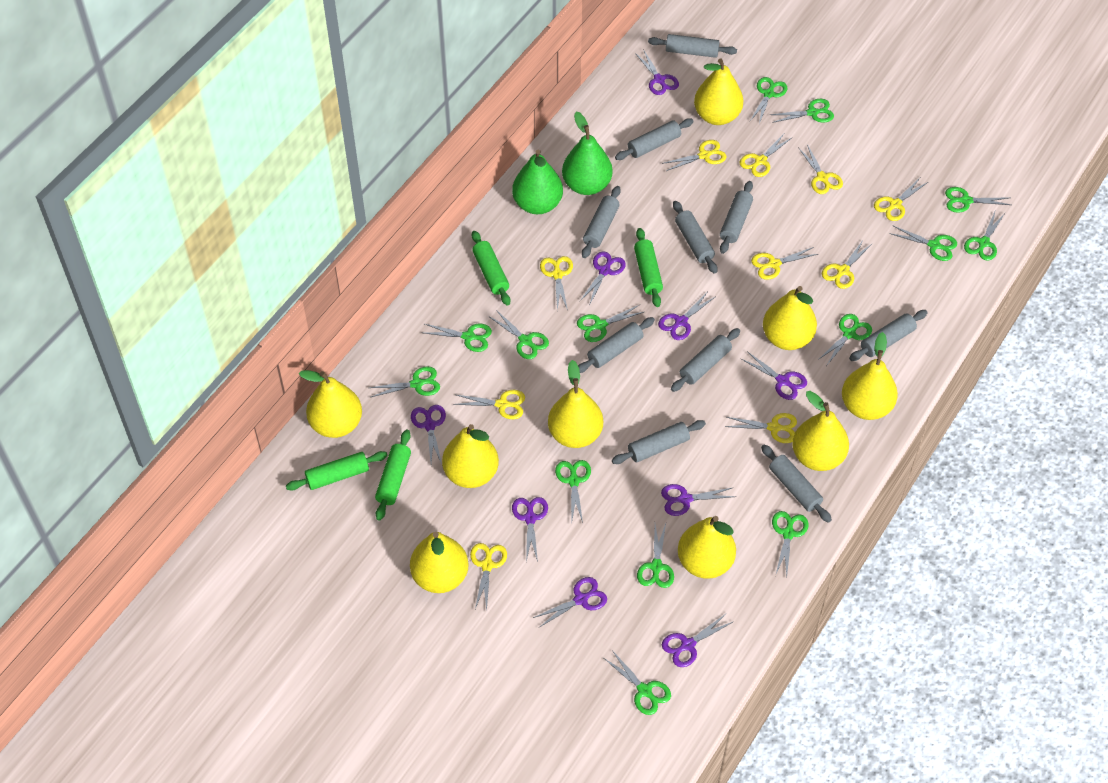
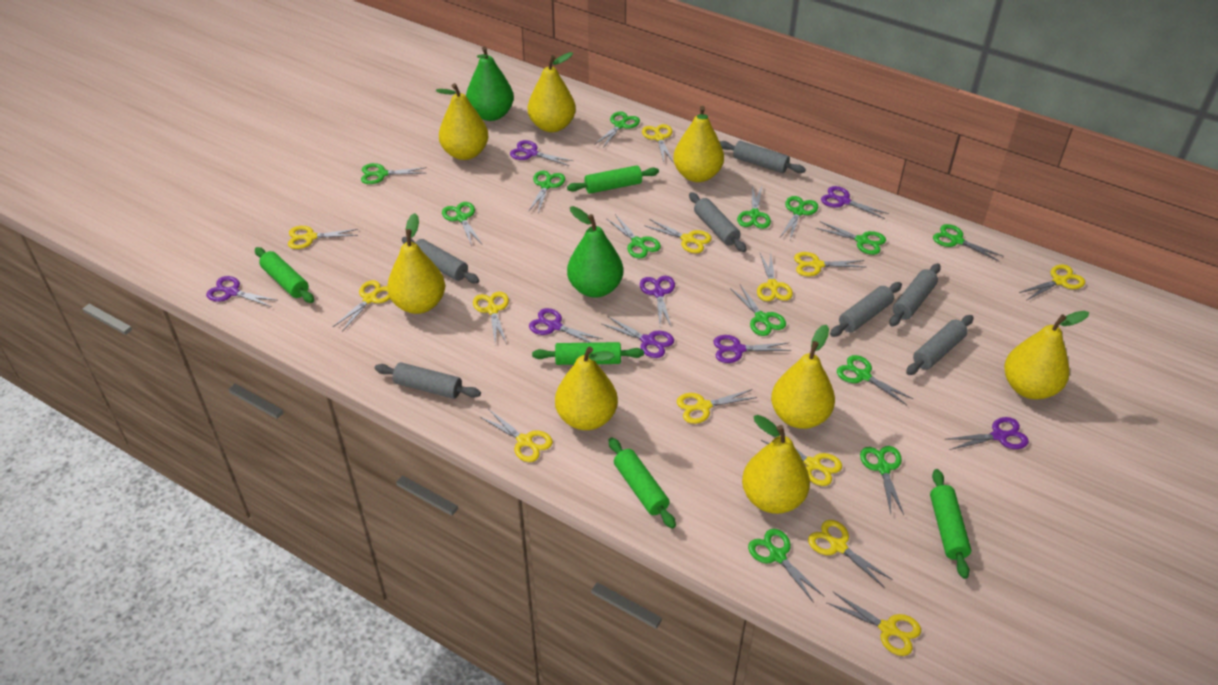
green rolling pin: [286,451,388,491] [375,430,411,521] [472,231,510,306] [634,228,663,307] = 4 -> [255,247,314,303] [532,342,644,365] [567,165,659,194] [609,437,676,529] [930,469,971,579] = 5
green scissors: [369,366,440,397] [424,324,492,352] [488,310,549,359] [555,460,591,523] [577,305,644,342] [604,650,671,715] [637,524,674,588] [750,77,787,124] [770,99,834,123] [772,511,809,577] [818,314,872,365] [889,226,957,261] [945,187,1011,213] [964,212,1005,261] = 14 -> [361,163,427,184] [442,202,482,246] [528,170,565,214] [594,111,640,149] [607,214,661,259] [730,285,786,336] [737,186,771,229] [748,529,825,603] [780,196,818,240] [816,221,886,255] [837,355,913,405] [860,446,904,515] [933,224,1004,262] = 13
grey rolling pin: [578,317,655,373] [582,186,621,258] [612,420,706,464] [615,118,694,160] [648,34,737,58] [671,328,740,392] [673,201,717,274] [720,181,753,254] [761,444,832,523] [849,310,928,361] = 10 -> [375,362,481,399] [402,237,479,283] [689,192,747,252] [719,141,806,173] [830,282,902,337] [890,263,941,327] [906,315,974,375] = 7
purple scissors: [411,405,446,464] [512,497,548,562] [533,577,607,627] [580,251,626,305] [635,49,679,95] [658,293,716,340] [661,484,736,516] [662,613,733,667] [741,351,807,400] = 9 -> [206,276,278,307] [510,140,573,166] [529,308,602,343] [602,316,674,358] [640,276,675,326] [713,335,791,363] [821,186,889,219] [946,417,1029,450] = 8
yellow pear: [299,370,362,438] [410,532,468,593] [442,424,499,488] [548,360,603,448] [678,516,736,579] [694,59,743,125] [763,286,817,350] [792,391,849,471] [842,332,898,420] = 9 -> [387,213,445,314] [436,83,488,160] [528,52,576,132] [555,347,618,430] [673,106,724,182] [742,415,810,514] [771,325,835,429] [1004,311,1089,399] = 8
yellow scissors: [453,390,525,419] [470,543,507,611] [540,256,573,311] [662,140,727,171] [725,413,797,443] [740,134,791,177] [751,247,818,280] [798,144,843,194] [822,239,873,289] [874,178,928,221] = 10 -> [288,226,358,249] [333,280,390,332] [473,291,509,344] [480,409,553,462] [642,124,674,163] [644,219,712,253] [677,389,757,424] [757,252,793,301] [761,436,842,486] [794,252,867,276] [808,520,893,588] [826,592,921,656] [1019,264,1085,301] = 13

